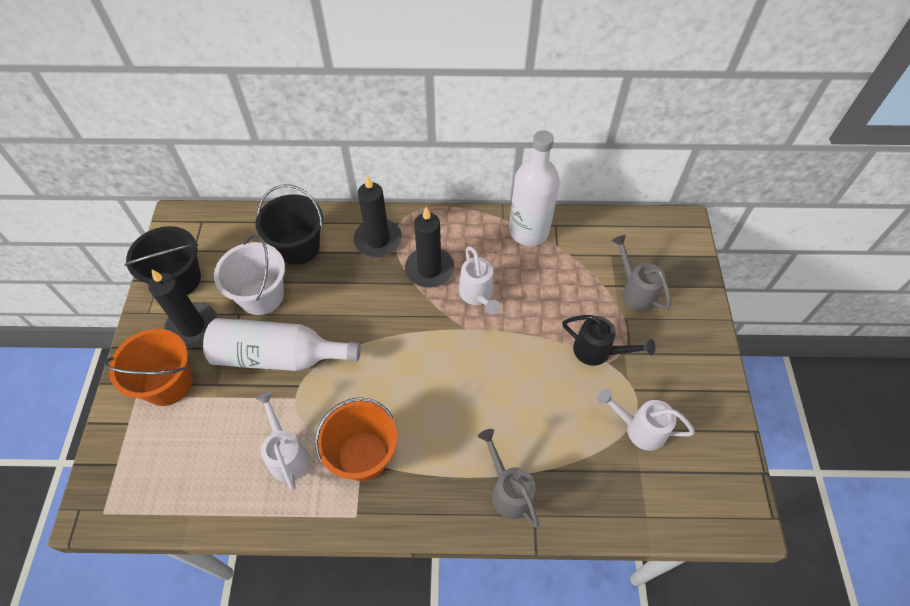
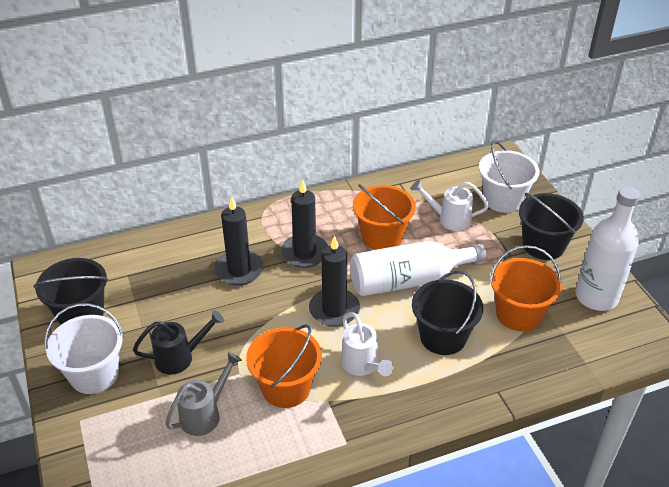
black bucket: [124,226,201,295] [255,184,323,265] = 2 -> [33,258,108,325] [412,270,483,355] [519,193,584,260] = 3
grey watering can: [478,429,539,527] [612,235,671,311] = 2 -> [165,352,242,436] = 1
orange bucket: [104,329,193,406] [315,397,398,481] = 2 -> [246,324,322,408] [353,184,416,250] [490,245,562,331] = 3
white bucket: [214,235,285,315] = 1 -> [44,303,124,394] [479,141,539,213] = 2
white watering can: [255,392,310,490] [459,246,500,315] [597,389,695,451] = 3 -> [341,312,394,376] [411,180,489,231] = 2

